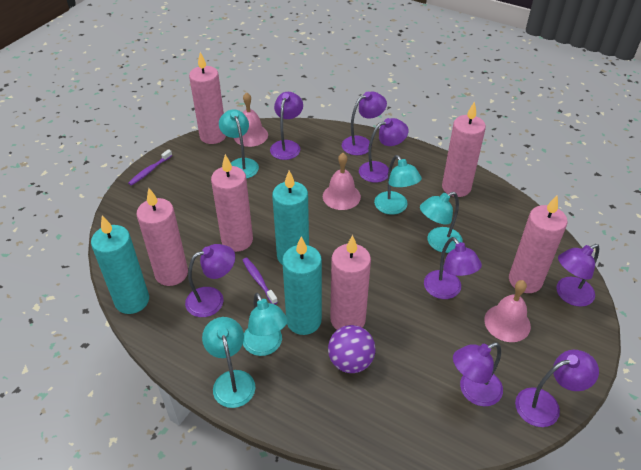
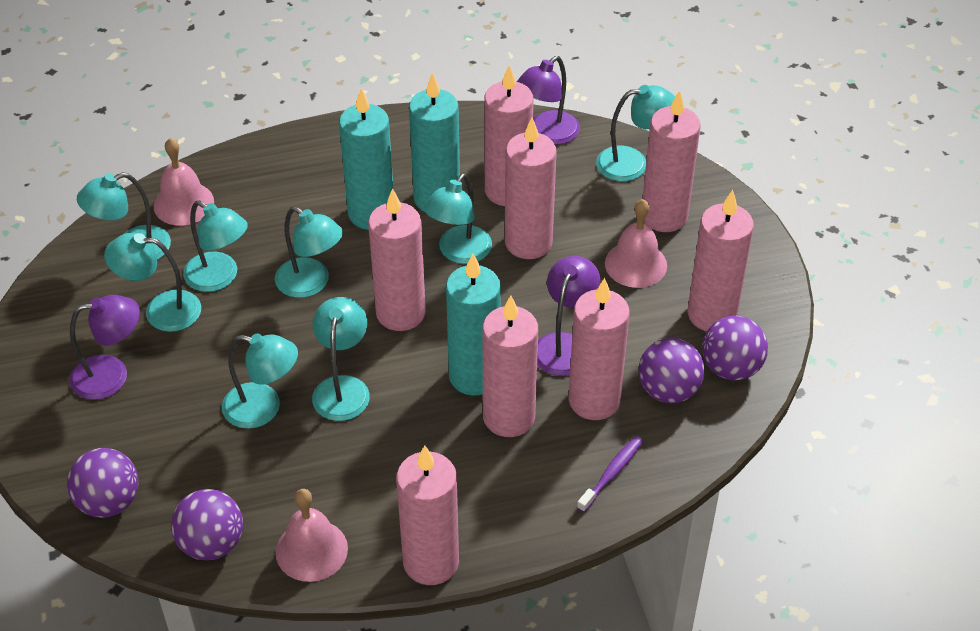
pink candle: [136,188,188,286] [189,52,226,144] [211,154,253,252] [330,235,371,330] [442,101,486,197] [509,195,568,293] = 6 -> [368,188,426,331] [396,446,459,585] [482,295,538,437] [484,65,534,206] [505,118,557,259] [569,278,630,420] [642,90,701,232] [687,190,754,331] = 8
purple ball: [328,325,376,373] = 1 -> [67,448,139,518] [171,489,243,560] [638,338,705,403] [702,316,768,381] = 4
purple lamp: [185,244,235,317] [270,92,303,160] [342,92,387,155] [359,118,409,183] [424,237,482,299] [453,342,503,406] [515,350,599,427] [556,244,599,307] = 8 -> [69,295,140,400] [516,56,580,145] [537,256,600,376] = 3
purple toothbrush: [128,149,172,186] [243,258,278,304] = 2 -> [577,436,643,513] = 1
turquoise lamp: [202,317,256,408] [219,109,259,179] [243,293,288,356] [374,155,422,215] [420,192,463,253] = 5 -> [77,172,171,260] [104,233,201,332] [183,200,248,292] [222,334,298,429] [275,206,343,298] [312,297,370,421] [424,173,492,264] [596,85,675,181] = 8

